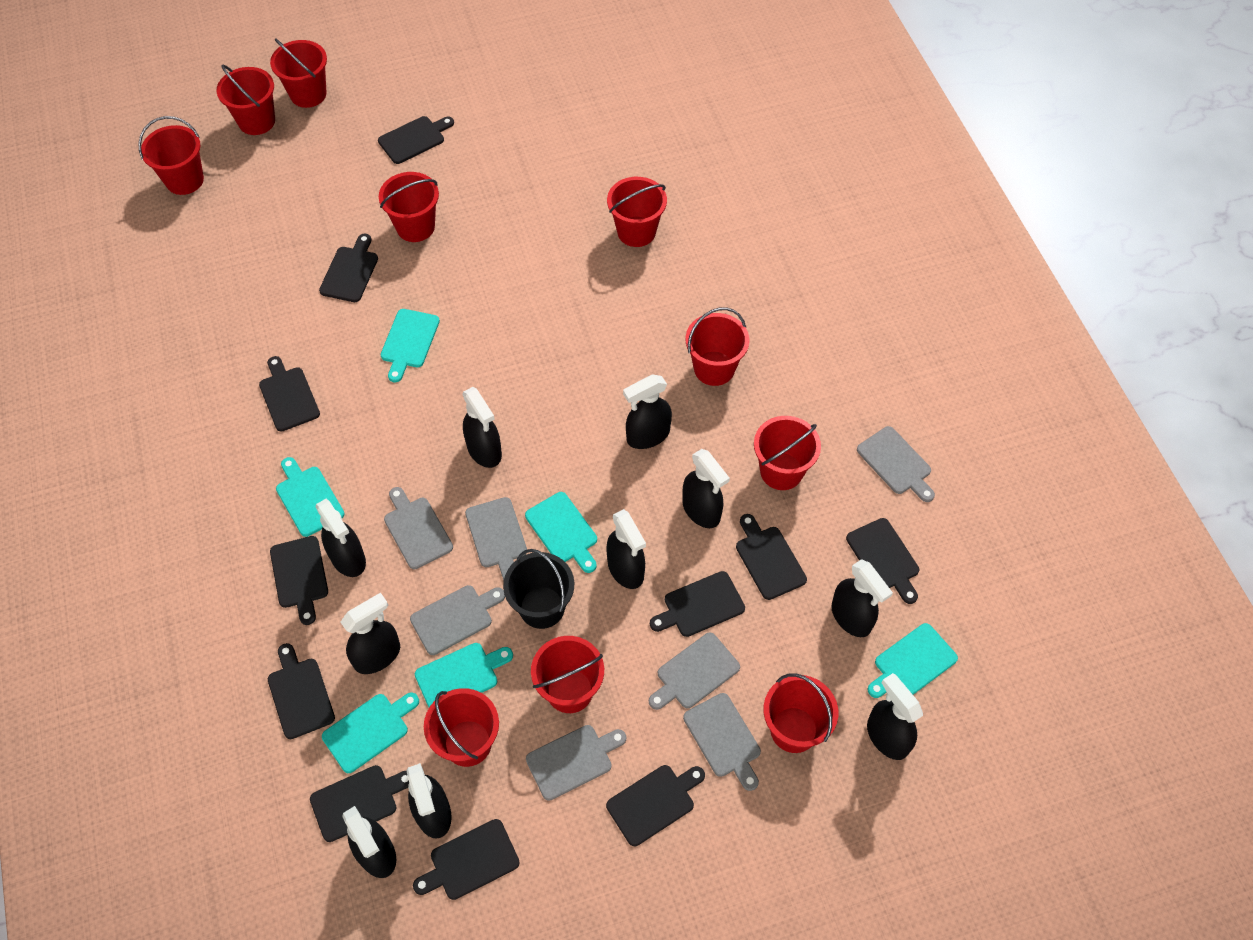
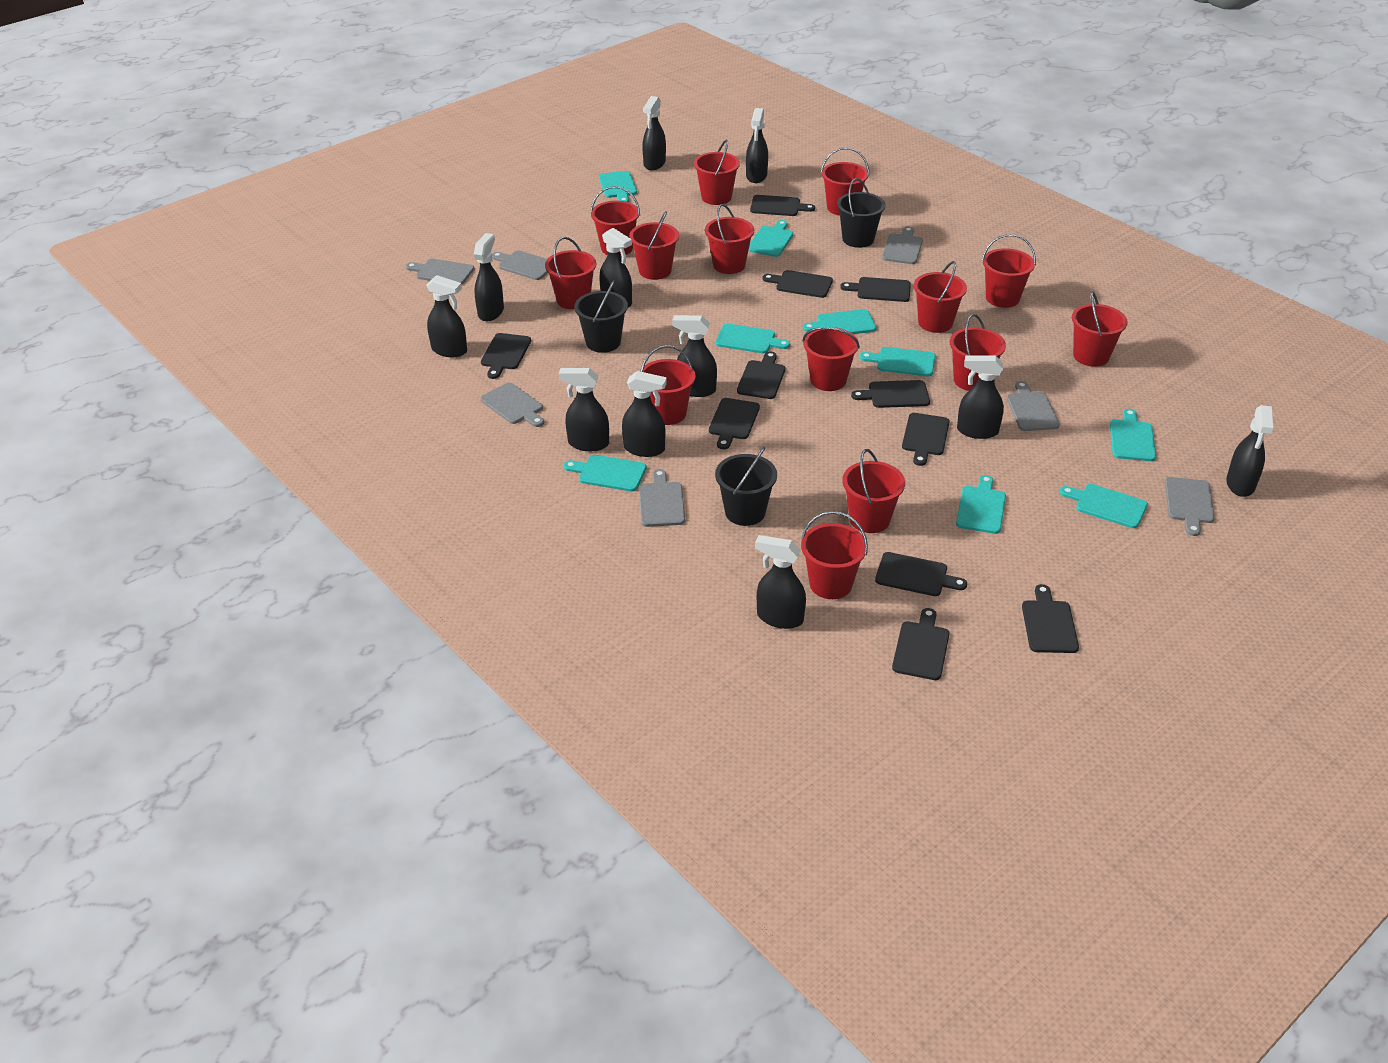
black bucket: [503,549,574,629] = 1 -> [574,280,628,353] [715,447,777,526] [837,178,885,248] = 3
black spray bottle: [316,498,366,577] [341,593,400,674] [342,806,396,878] [407,763,452,839] [462,387,502,468] [606,509,646,589] [623,374,672,449] [682,449,730,528] [831,559,893,637] [867,673,923,760] = 10 -> [426,275,467,357] [474,233,504,321] [559,368,609,451] [599,228,632,308] [622,371,667,457] [642,96,666,170] [672,315,717,397] [746,108,768,183] [755,535,806,629] [957,355,1004,439] [1226,405,1273,497] = 11
red bucket: [138,116,204,195] [217,65,275,135] [270,38,327,108] [379,172,439,242] [424,688,499,767] [531,636,604,713] [607,177,667,247] [686,307,750,386] [754,416,821,490] [763,673,838,753] = 10 -> [545,237,596,309] [591,186,640,255] [629,211,679,280] [640,345,696,425] [694,140,740,205] [705,204,754,274] [801,511,868,599] [803,327,860,391] [821,147,869,216] [842,449,905,533] [914,261,967,333] [950,314,1006,391] [982,234,1036,308] [1072,291,1128,367] = 14
turquoise cutting board: [276,457,345,537] [322,693,419,773] [381,309,440,382] [415,643,513,707] [525,492,597,573] [868,623,958,698] = 6 -> [564,455,646,492] [599,171,637,202] [716,324,790,353] [748,220,793,257] [803,309,877,334] [860,347,936,377] [956,475,1006,534] [1060,484,1148,528] [1110,409,1156,461] = 9

